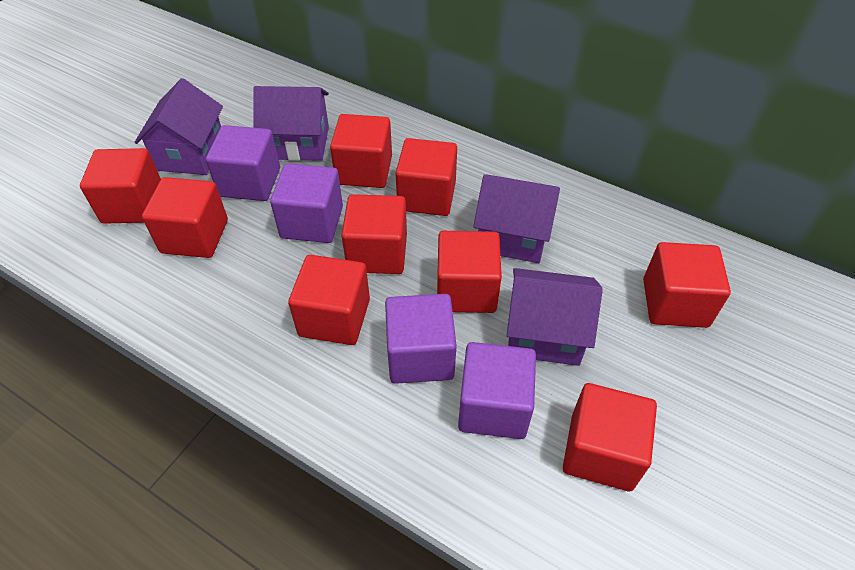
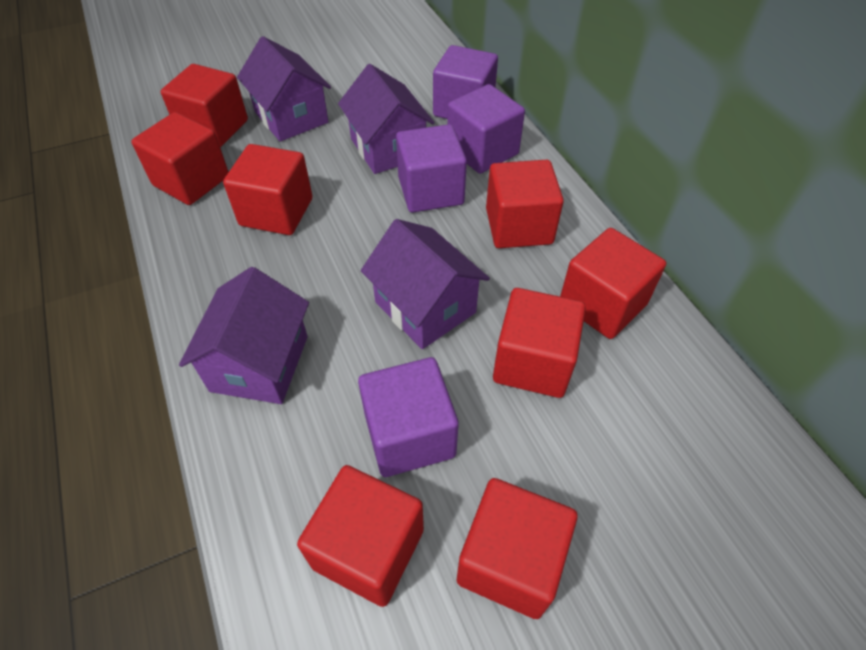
red cube: [80,148,161,224] [142,177,228,258] [288,255,370,345] [330,114,392,188] [341,194,407,274] [396,138,457,216] [437,231,502,313] [563,383,657,491] [643,242,731,328] = 9 -> [131,112,229,205] [161,64,248,147] [223,144,313,235] [297,465,424,607] [457,478,578,619] [486,160,564,248] [493,288,586,398] [560,228,666,339] = 8

